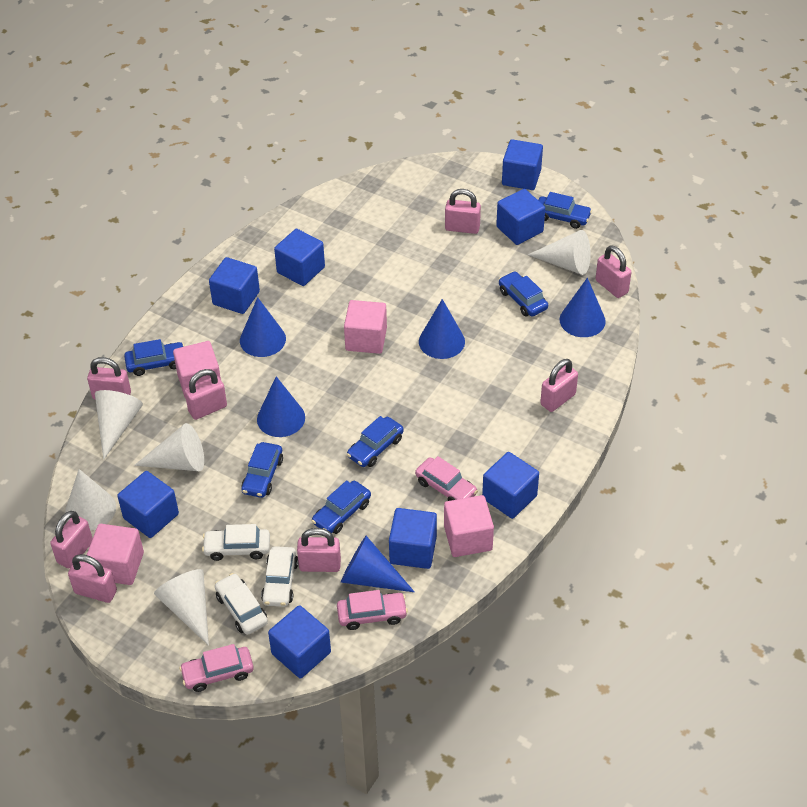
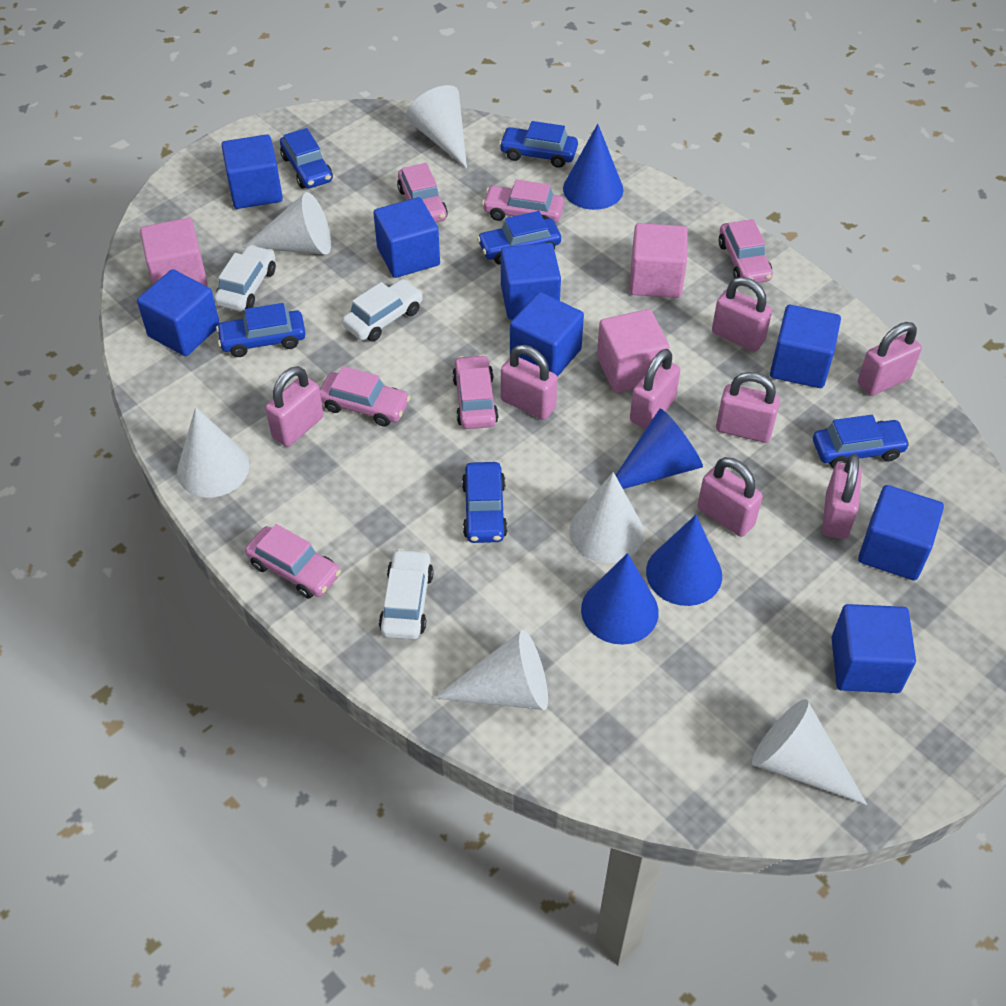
blue cone: [240,297,286,357] [257,376,305,437] [341,536,415,592] [419,299,465,359] [560,278,606,337] = 5 -> [563,124,624,210] [581,553,659,645] [615,409,703,489] [646,515,722,606] = 4
pink car: [179,644,254,692] [337,590,408,630] [415,456,478,501] = 3 -> [245,524,341,599] [320,366,410,427] [397,163,448,223] [452,355,499,429] [482,179,564,222] [718,219,773,283] = 6
pink cube: [87,524,144,585] [173,341,221,399] [344,300,387,354] [444,495,494,557] = 4 -> [140,218,208,286] [597,309,669,393] [630,223,688,298] = 3
white cone: [65,469,116,530] [95,390,143,460] [134,423,204,471] [154,569,209,646] [528,230,591,275] = 5 -> [177,407,249,497] [242,192,331,255] [406,85,467,169] [434,630,548,710] [570,472,644,563] [752,699,867,805] = 6

